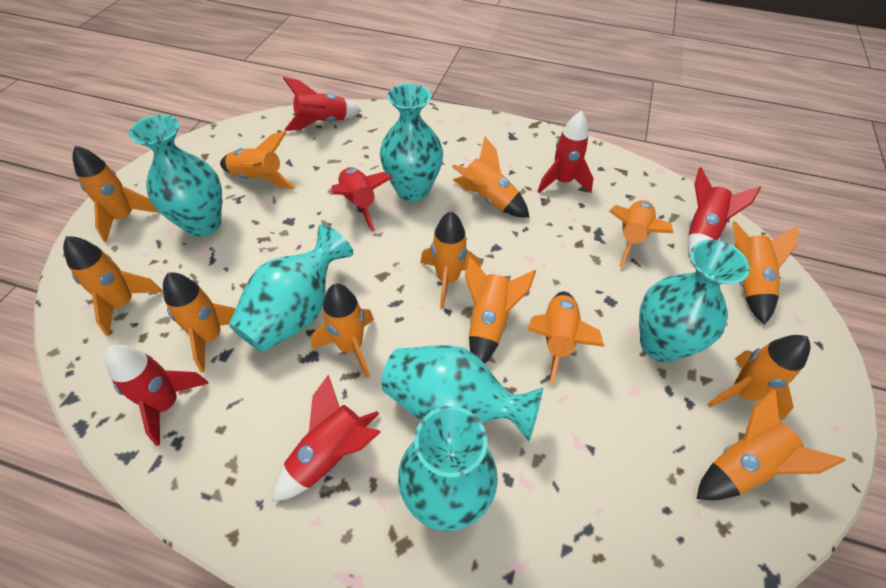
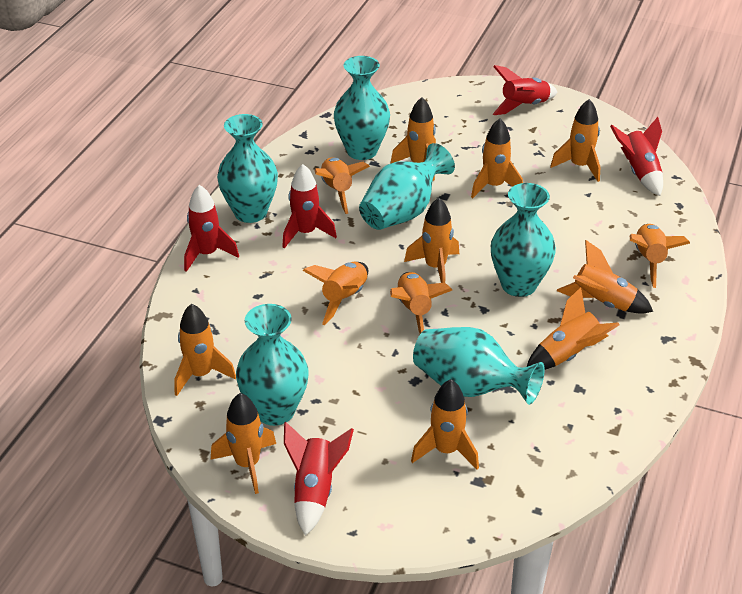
red rocket: [105,345,209,446] [272,375,381,502] [283,77,362,131] [331,167,392,231] [537,111,594,194] [688,167,761,258] = 6 -> [184,185,239,272] [282,164,337,249] [284,422,354,536] [493,65,557,115] [610,117,663,196] = 5

